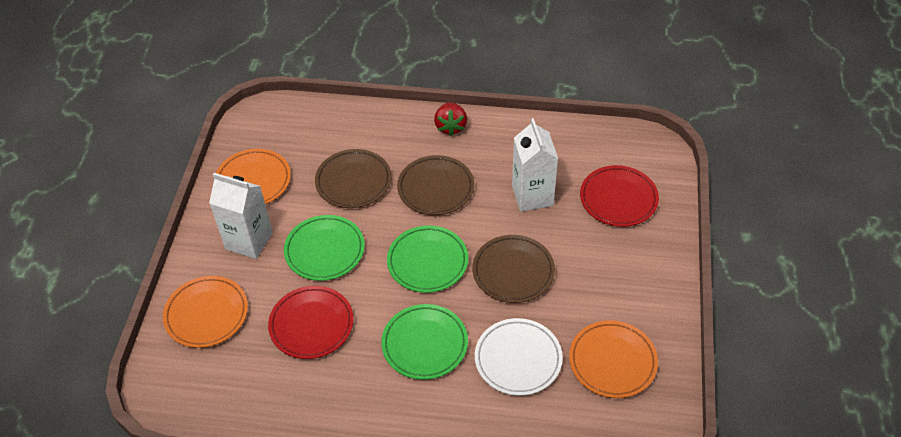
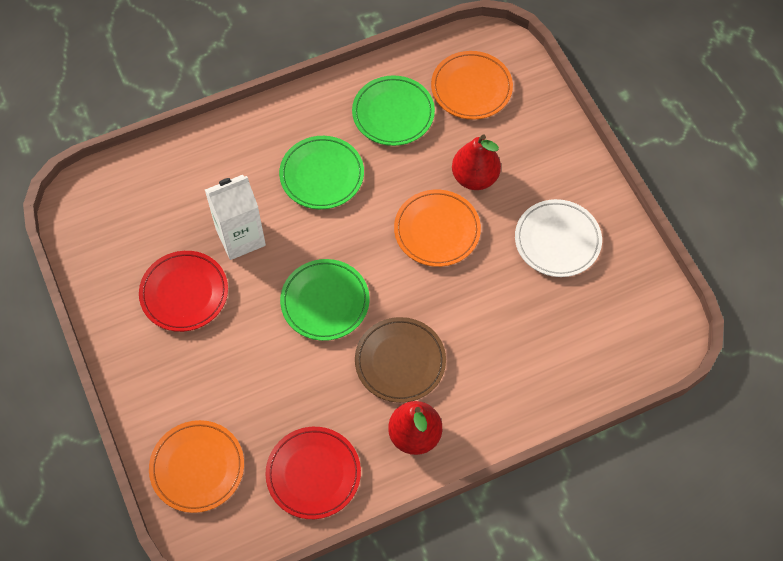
brown plate: [315,149,391,208] [397,155,474,215] [472,235,555,303] = 3 -> [355,317,446,403] = 1
red pear: none = 0 -> [388,401,442,455] [452,134,501,190] = 2
red strawberry: [434,102,467,136] = 1 -> none = 0
white carton: [209,173,273,259] [512,118,558,212] = 2 -> [205,175,266,260] = 1

